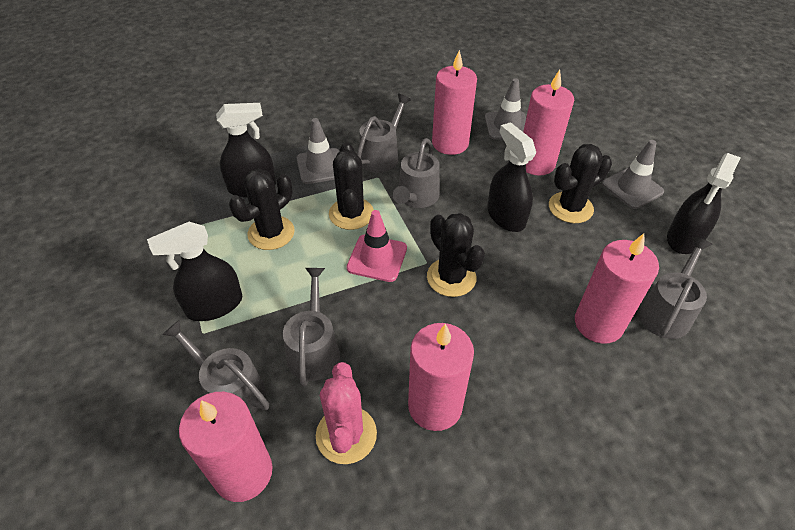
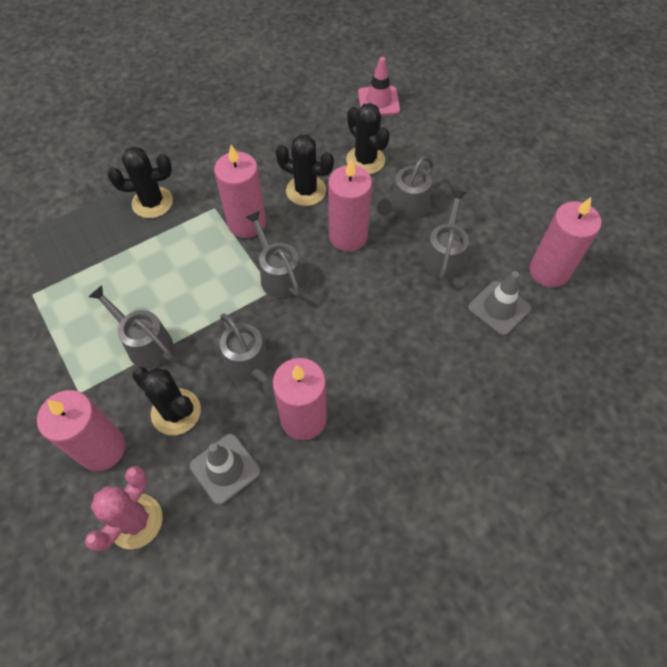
black spray bottle: [147,222,242,321] [216,103,276,197] [487,122,536,232] [667,153,741,254] = 4 -> none = 0
grey traffic cone: [297,118,340,184] [485,78,526,140] [602,140,664,209] = 3 -> [189,434,261,505] [468,271,531,336] = 2

